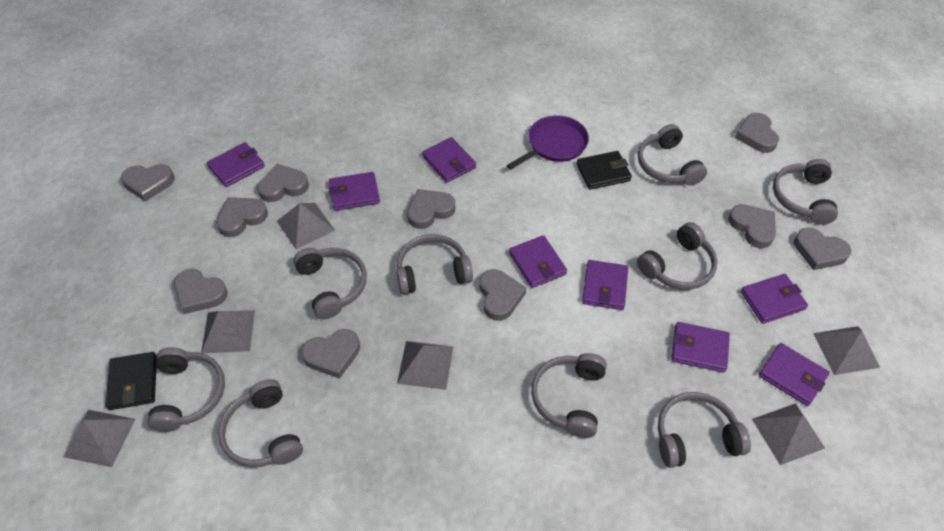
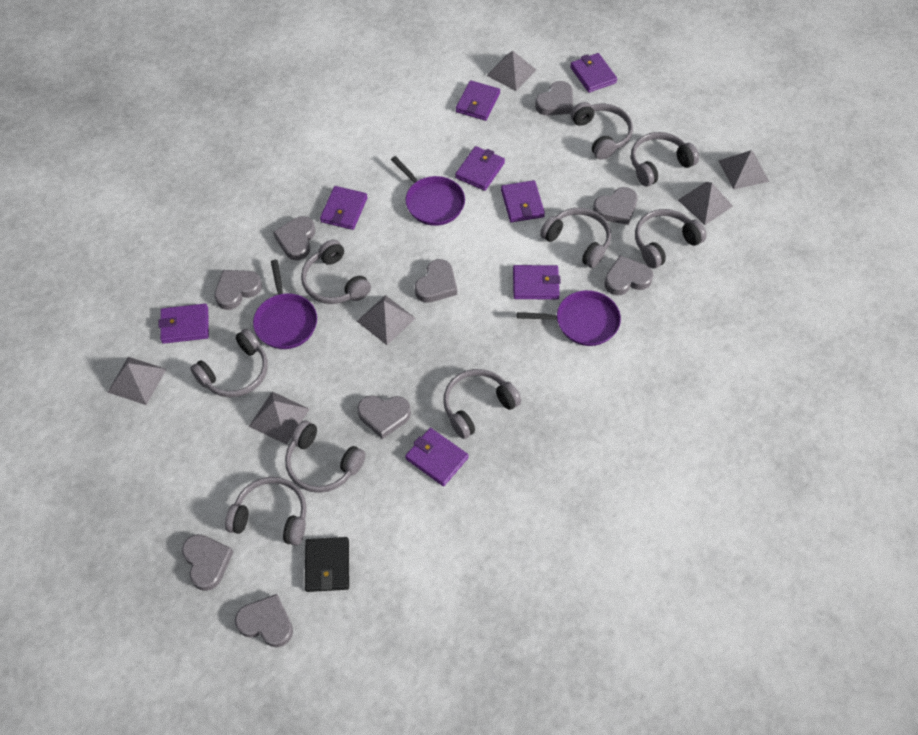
black wallet: [106,352,157,410] [576,151,632,190] = 2 -> [305,537,349,592] = 1
grey heart: [121,164,174,202] [174,269,228,314] [216,197,268,237] [257,164,309,202] [301,329,360,379] [407,189,455,229] [480,269,526,321] [728,204,776,248] [735,113,779,153] [794,228,851,270] = 10 -> [182,534,233,591] [214,270,262,310] [235,594,293,647] [273,216,315,260] [357,395,411,439] [415,259,457,303] [535,81,573,116] [593,187,638,225] [604,255,653,295] = 9
purple pan: [506,115,589,170] = 1 -> [253,260,317,349] [391,156,465,226] [517,290,621,346] = 3

